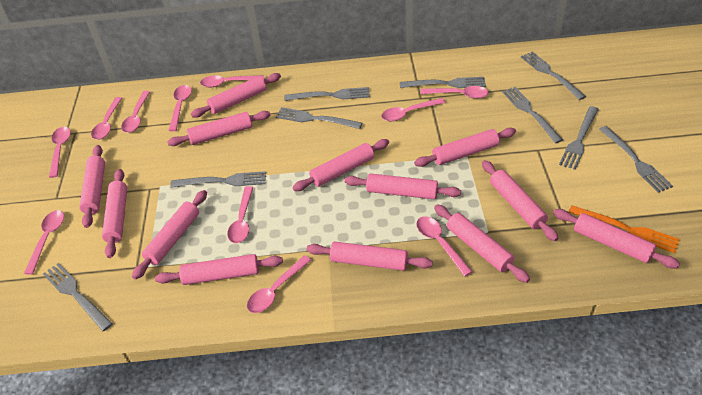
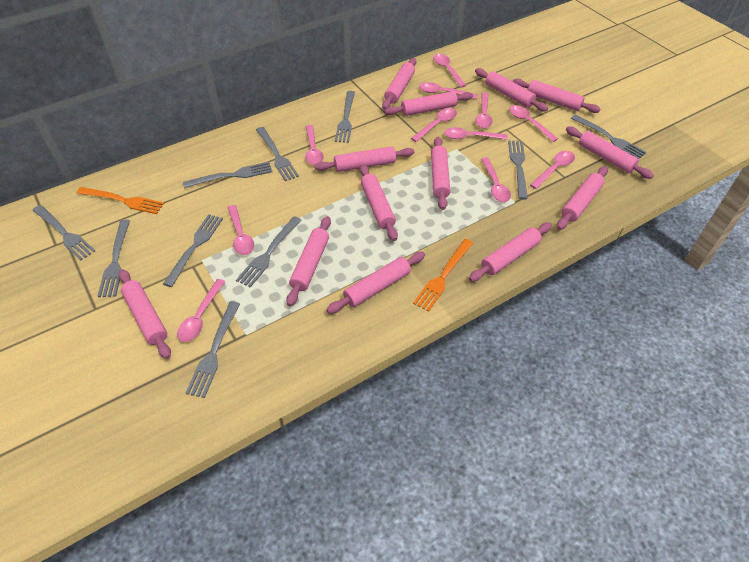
grey fork: [43,263,113,331] [170,171,266,187] [276,107,362,129] [284,87,370,101] [400,77,486,88] [502,87,563,143] [521,52,586,100] [559,106,599,170] [599,126,673,193] = 9 -> [33,205,95,260] [97,220,130,297] [163,214,223,287] [183,162,272,188] [186,301,240,398] [236,216,301,288] [256,127,299,181] [335,91,355,143] [508,140,528,200] [571,114,647,159] = 10
orange fork: [569,205,680,253] = 1 -> [77,187,164,214] [413,239,473,312] = 2

